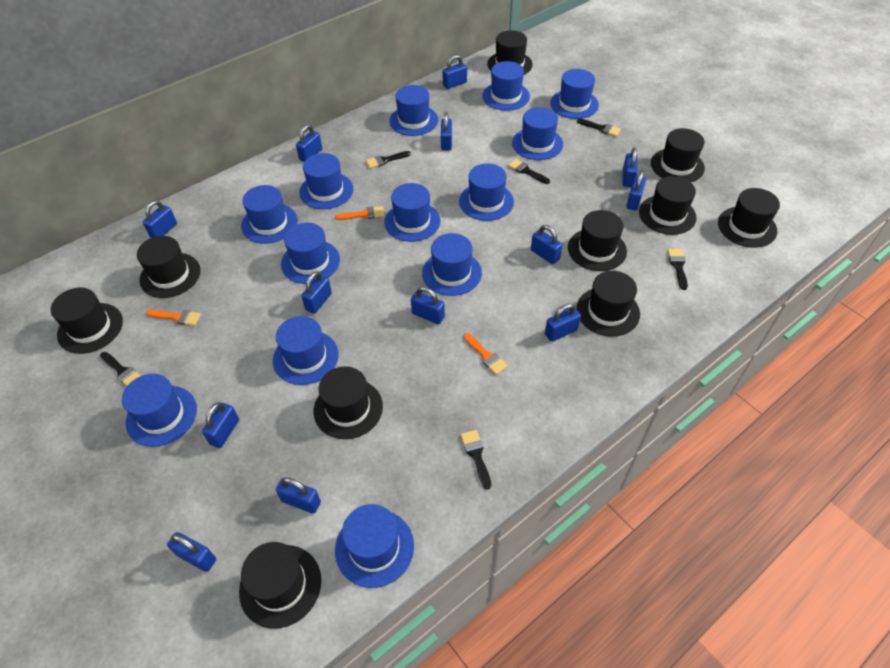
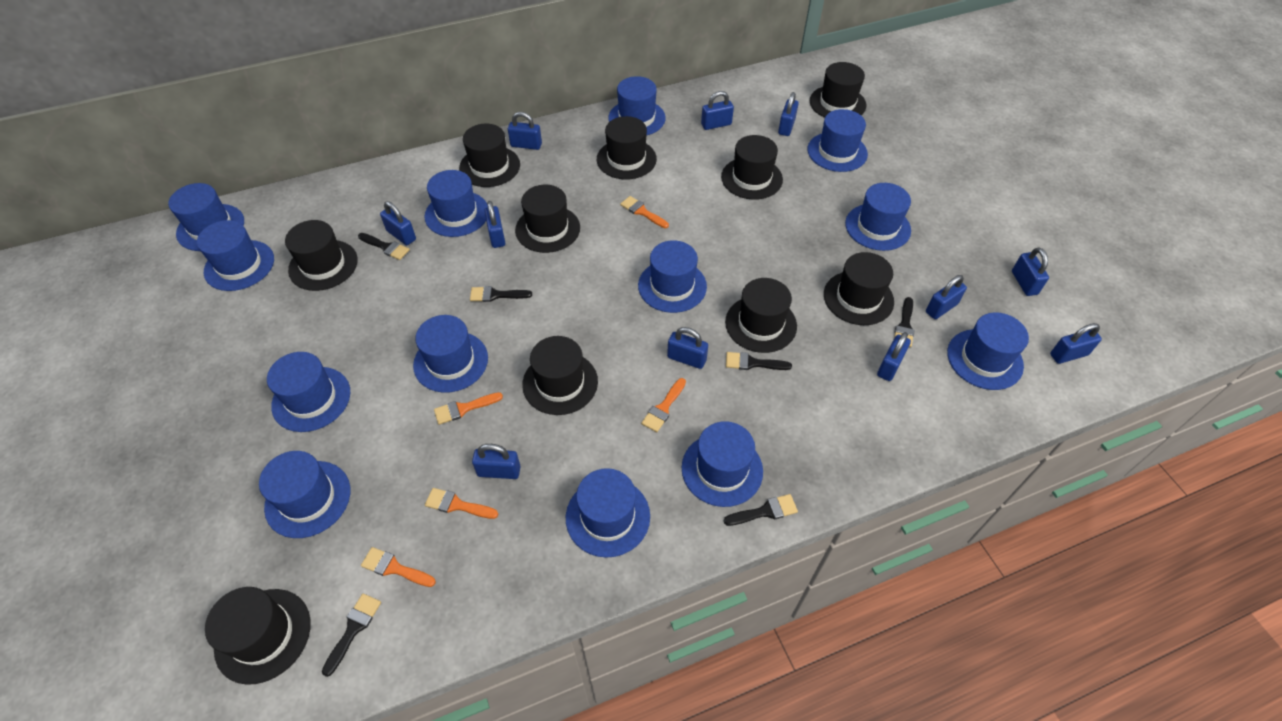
blue padlock: [143,200,177,238] [167,532,216,572] [202,402,239,448] [276,477,321,514] [296,125,322,162] [301,271,332,314] [411,287,445,324] [441,112,452,150] [442,55,467,89] [531,225,562,264] [545,304,581,342] [623,147,638,187] [626,170,646,211] = 13 -> [380,201,416,245] [472,444,521,479] [484,201,505,248] [508,112,542,150] [667,327,708,369] [701,91,734,130] [778,92,799,136] [877,332,911,381] [926,275,967,319] [1012,248,1049,296] [1050,323,1102,364] = 11
orange brush: [146,309,201,326] [335,206,385,220] [463,333,508,375] = 3 -> [361,547,436,587] [425,488,498,519] [434,392,503,425] [620,196,669,228] [641,378,686,432] = 5

